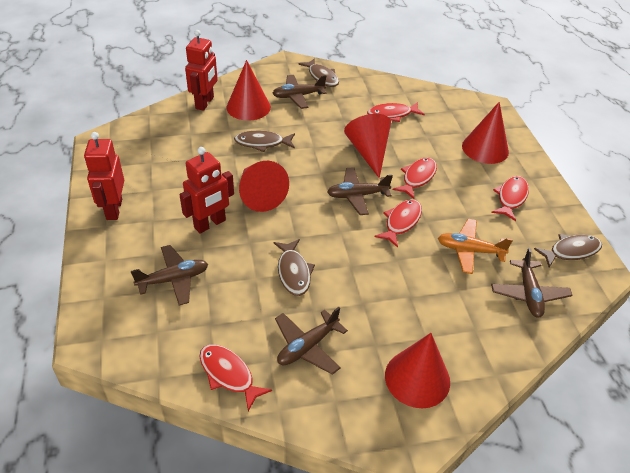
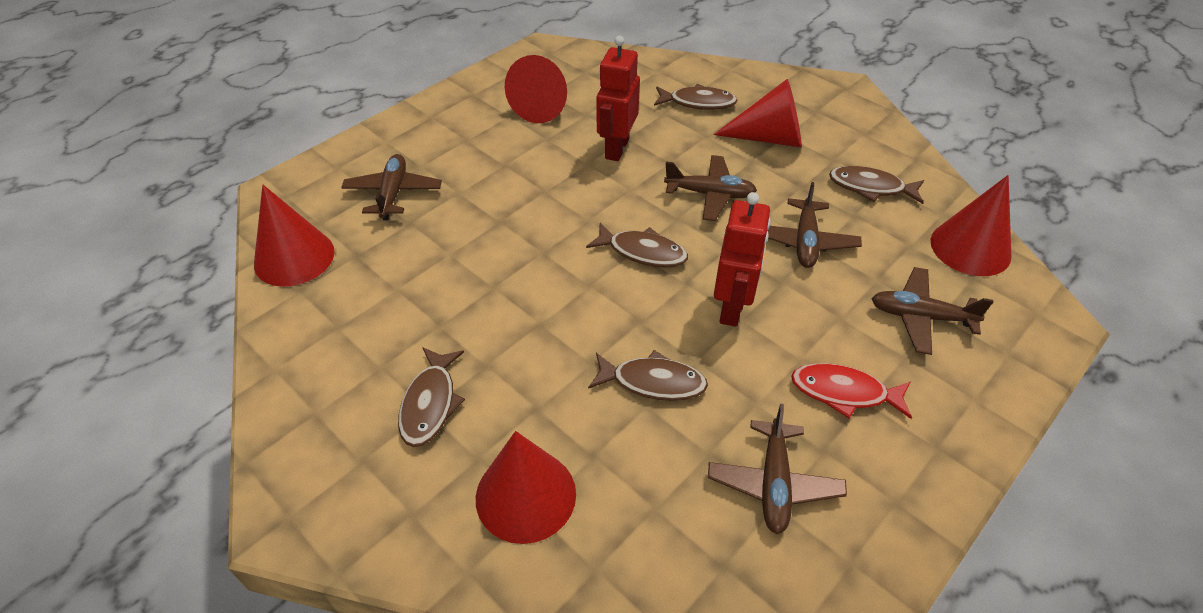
brown fish: [234,131,295,152] [273,239,315,296] [298,58,339,87] [534,234,602,267] = 4 -> [398,347,465,447] [586,223,688,268] [588,350,708,401] [654,84,738,110] [829,166,924,204] = 5
orange plane: [438,219,513,274] = 1 -> none = 0
red fish: [200,344,272,411] [367,102,425,122] [374,199,422,248] [393,157,437,199] [491,176,529,221] = 5 -> [791,363,912,419] = 1
red robot: [84,132,124,220] [180,147,234,233] [185,30,218,111] = 3 -> [596,36,640,161] [714,192,771,327] = 2

